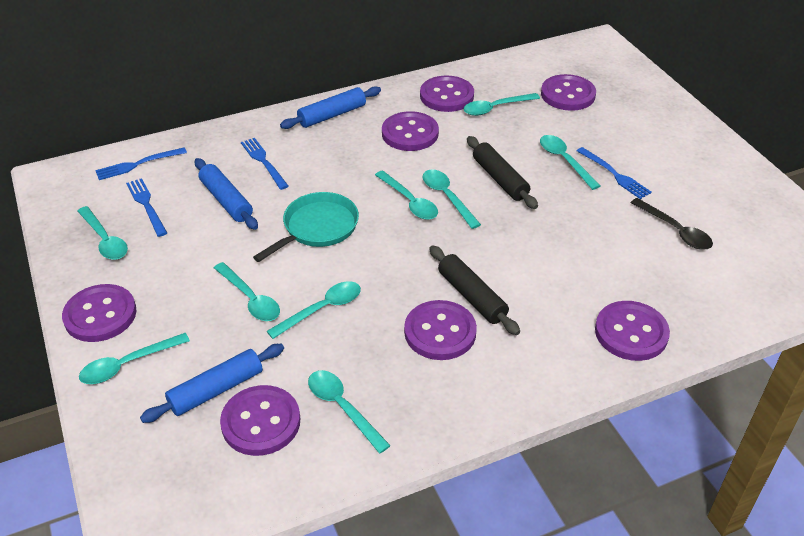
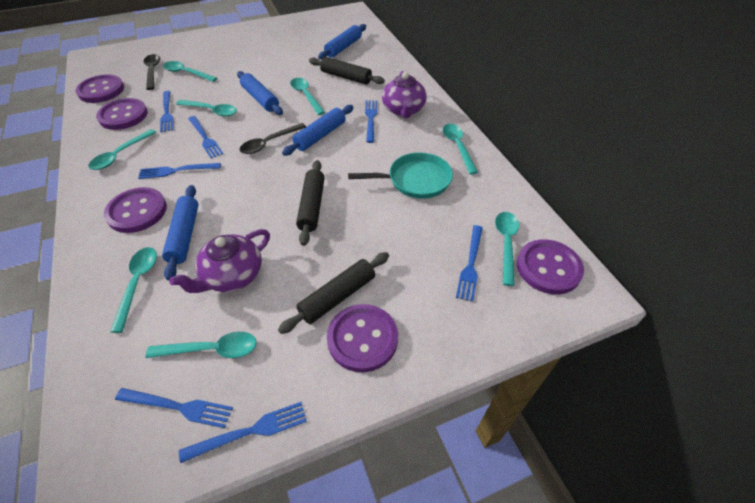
black rolling pin: [429,245,520,335] [467,136,538,209] = 2 -> [278,252,389,334] [296,160,325,246] [309,57,385,85] = 3
black spoon: [631,198,713,250] = 1 -> [143,54,160,90] [240,123,306,154] = 2
blue fork: [95,147,187,180] [126,178,167,237] [241,138,289,190] [577,147,652,199] = 4 -> [115,388,233,428] [138,163,221,179] [160,91,173,132] [179,402,307,463] [188,116,223,158] [365,100,377,143] [456,225,483,302] = 7
blue rolling pin: [140,344,284,423] [195,158,258,230] [280,86,381,129] = 3 -> [162,185,198,280] [237,71,283,115] [282,105,354,156] [318,24,366,60] = 4
purple button: [62,284,136,342] [220,385,300,456] [382,111,439,151] [404,300,477,360] [420,76,474,112] [541,74,596,111] [595,301,670,361] = 7 -> [75,74,124,103] [96,98,148,130] [104,187,167,233] [327,304,398,372] [517,239,584,294] = 5
purple teapot: none = 0 -> [169,229,270,293] [382,71,427,118] = 2
turquoise spoon: [78,206,128,260] [79,333,190,384] [214,262,280,321] [267,281,361,339] [308,370,391,454] [375,171,438,220] [423,169,481,229] [464,93,540,116] [540,135,600,190] = 9 -> [88,129,157,170] [110,247,157,333] [146,332,257,358] [163,61,217,82] [176,100,237,117] [290,78,325,115] [443,124,478,174] [495,212,519,286] = 8

